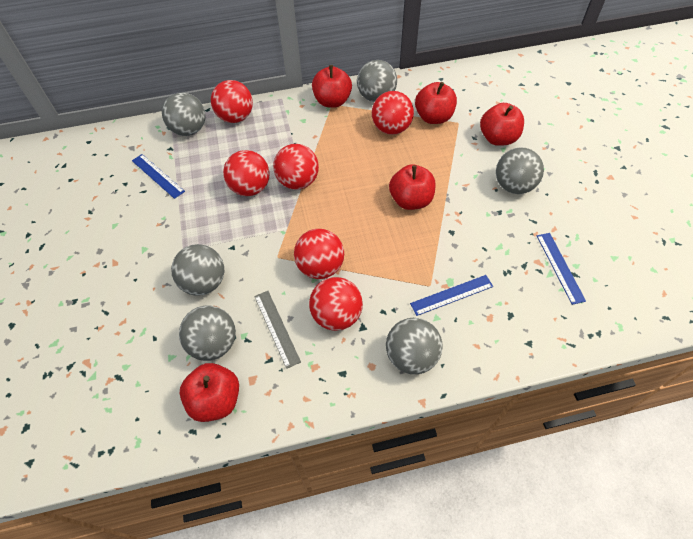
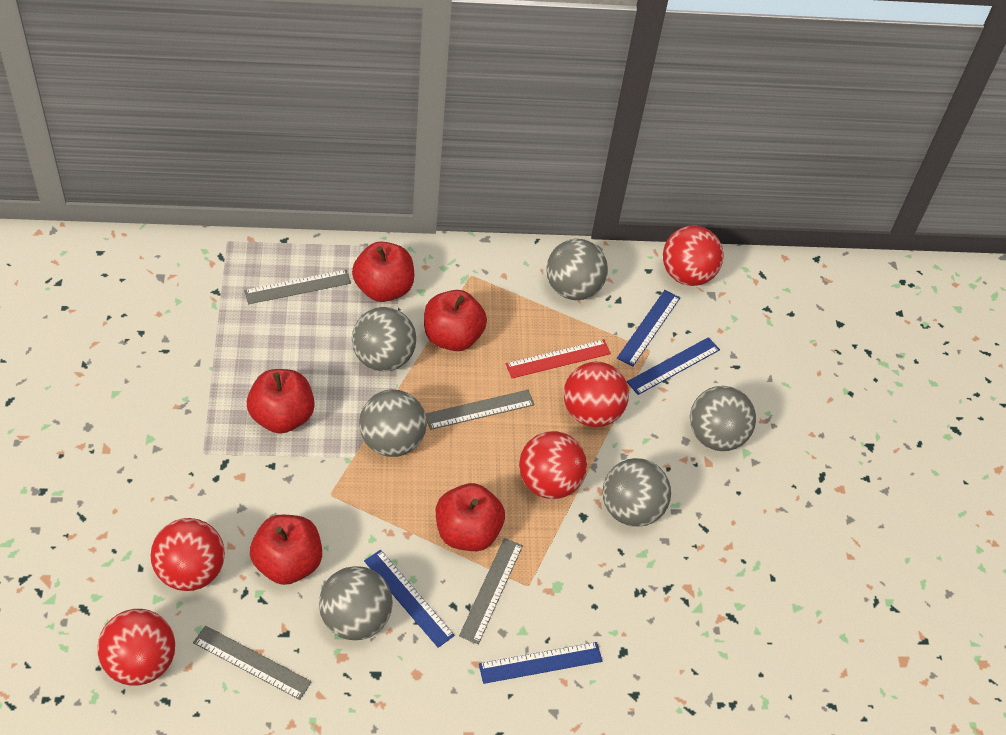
blue ruler: [132,154,185,199] [410,275,493,316] [537,233,586,305] = 3 -> [364,550,455,648] [479,642,602,684] [617,290,680,367] [627,337,720,395] = 4
grey ruler: [254,291,301,369] = 1 -> [193,625,312,700] [244,270,351,304] [425,390,534,430] [459,538,523,644] = 4
red ball: [211,80,253,123] [223,150,269,196] [273,144,319,190] [294,229,344,279] [309,277,363,331] [372,91,414,135] = 6 -> [97,609,175,686] [150,518,225,591] [519,431,587,499] [564,362,629,427] [663,225,724,286] = 5
red ruler: none = 0 -> [506,339,611,378] = 1

